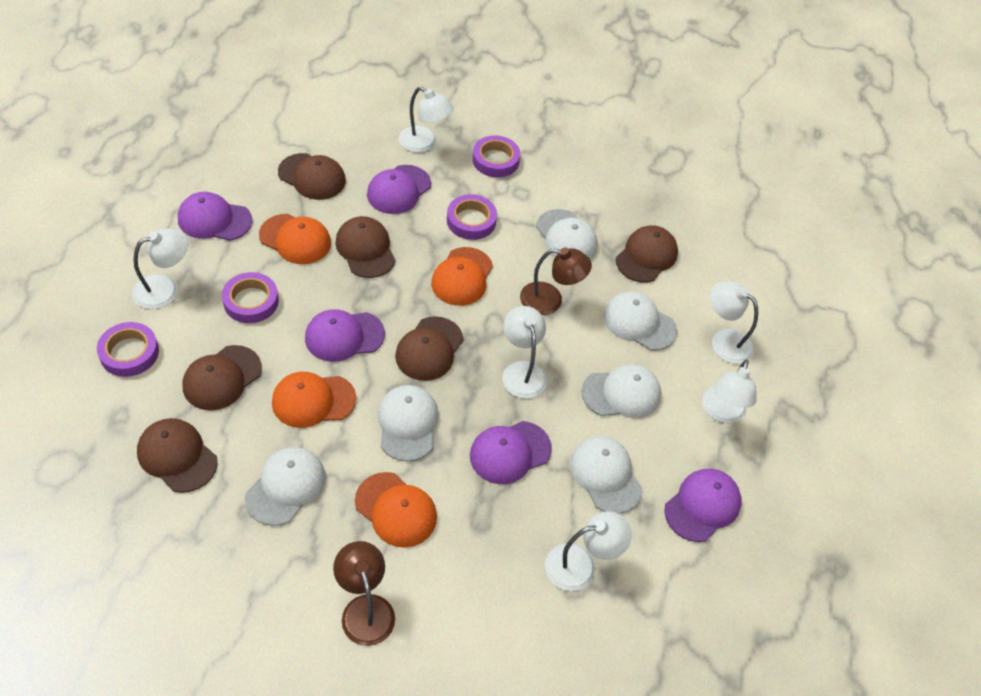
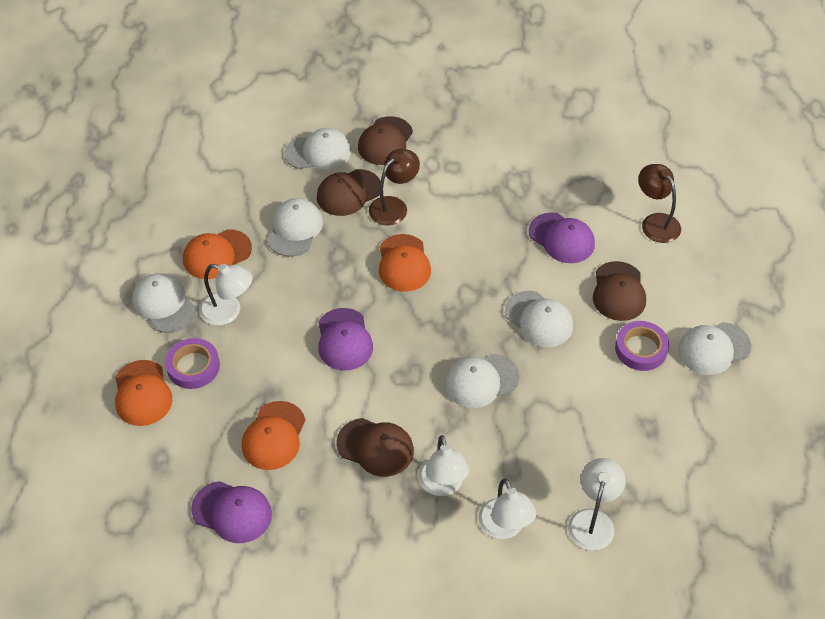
brown cap: [137,418,218,493] [182,345,262,410] [278,153,346,200] [335,216,396,278] [395,316,464,381] [616,225,678,283] = 6 -> [317,169,381,216] [336,418,414,477] [358,116,413,165] [593,261,646,321] = 4
purple cap: [178,192,253,241] [305,309,385,362] [367,165,431,214] [470,421,552,484] [664,468,742,542] = 5 -> [191,481,272,543] [318,308,373,371] [529,212,595,263] = 3
purple tape: [97,322,159,377] [222,272,279,323] [447,194,497,240] [472,135,520,178] = 4 -> [165,338,220,389] [615,321,669,371] = 2
white lamp: [132,228,188,309] [399,87,454,152] [502,306,547,398] [545,511,632,591] [702,360,757,423] [710,281,758,364] = 6 -> [199,264,252,326] [419,435,470,496] [478,479,536,539] [568,458,626,551] = 4

